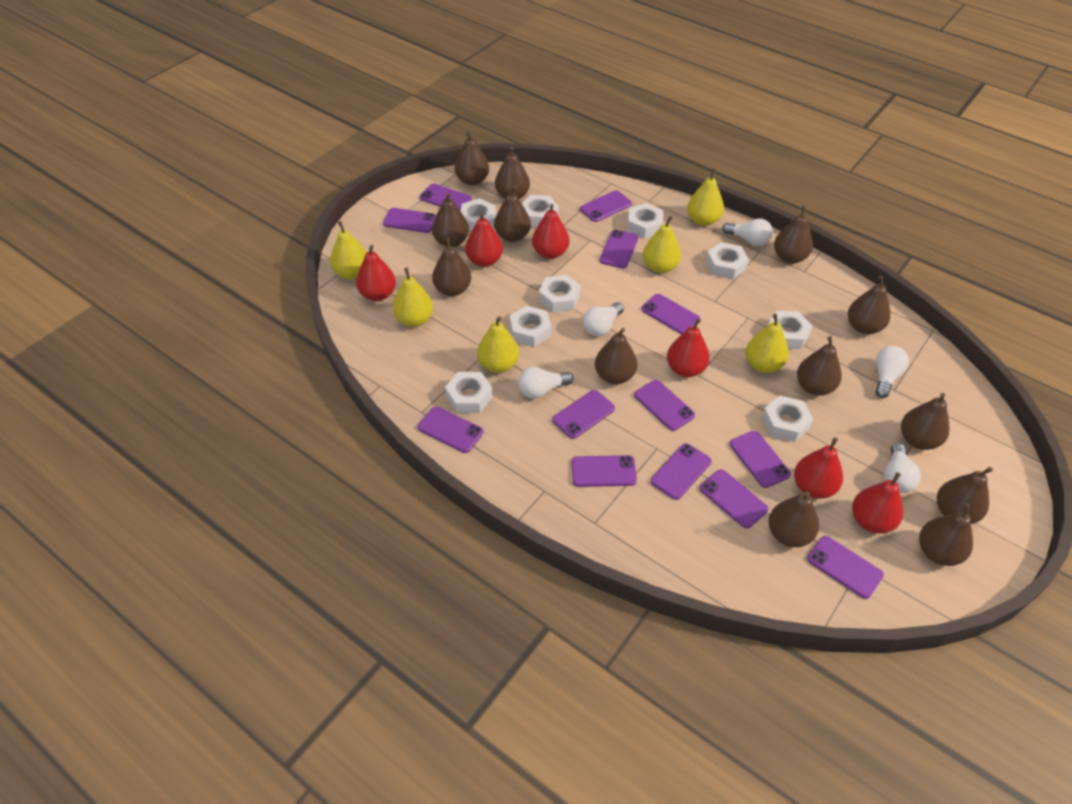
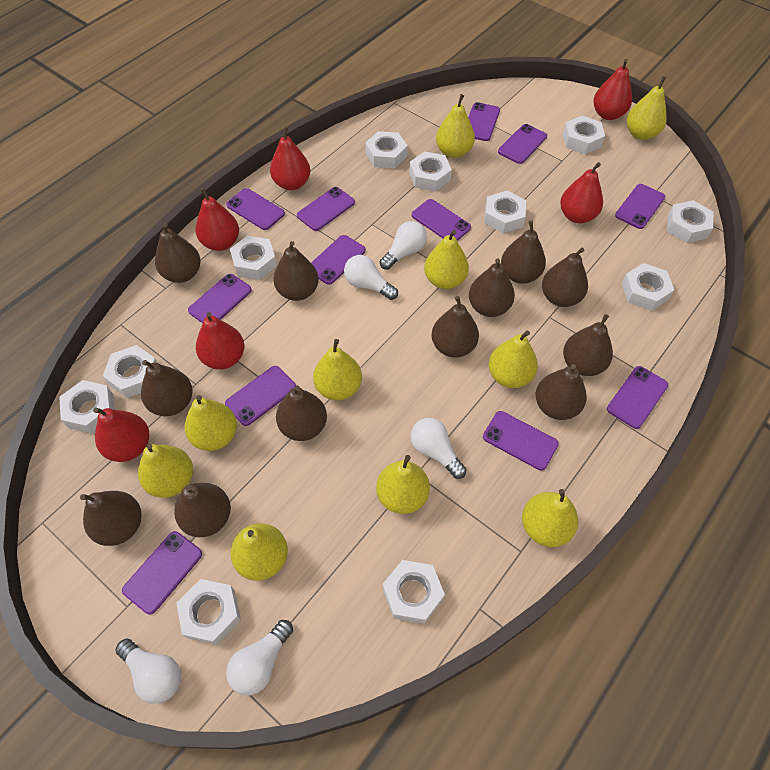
brown pear: [432,192,469,247] [432,237,471,296] [455,131,489,186] [494,186,531,242] [495,147,530,199] [595,328,637,384] [768,491,819,547] [774,205,813,264] [797,336,842,396] [848,276,890,334] [901,393,949,450] [919,504,973,566] [937,467,993,524] = 13 -> [80,491,142,546] [141,360,193,416] [155,223,201,283] [174,483,231,537] [273,241,319,301] [276,385,327,441] [432,296,479,358] [469,258,515,317] [501,220,546,284] [536,364,587,420] [542,248,588,307] [563,314,613,376] = 12
purple phone: [383,208,436,233] [418,407,483,453] [420,183,472,211] [552,390,615,439] [571,455,637,487] [580,190,632,222] [599,230,638,268] [634,380,695,431] [641,294,700,334] [650,443,712,500] [699,469,769,529] [730,431,791,488] [807,536,884,599] = 13 -> [122,531,202,615] [188,274,252,323] [225,366,296,426] [226,188,285,230] [297,187,355,231] [311,235,366,285] [412,199,471,241] [468,102,500,141] [483,411,559,471] [498,124,547,164] [607,366,668,429] [615,184,665,229] = 12
white nut: [445,372,493,413] [461,198,496,231] [510,306,551,347] [521,195,559,227] [539,275,581,313] [628,203,663,239] [706,242,749,279] [762,396,813,442] [768,311,813,349] = 9 -> [59,380,115,434] [103,345,157,398] [177,579,241,645] [230,236,277,280] [365,131,407,169] [383,560,445,624] [409,151,452,191] [484,191,526,233] [563,116,605,154] [622,263,674,311] [667,200,713,243] = 11
yellow pear: [330,221,367,279] [393,268,433,327] [477,316,519,373] [643,216,681,273] [687,169,724,226] [746,314,789,373] = 6 -> [138,444,193,498] [185,395,237,451] [230,523,288,581] [313,339,362,400] [376,455,430,514] [424,230,469,289] [436,94,475,158] [489,331,538,388] [522,489,578,547] [627,76,667,140] = 10

